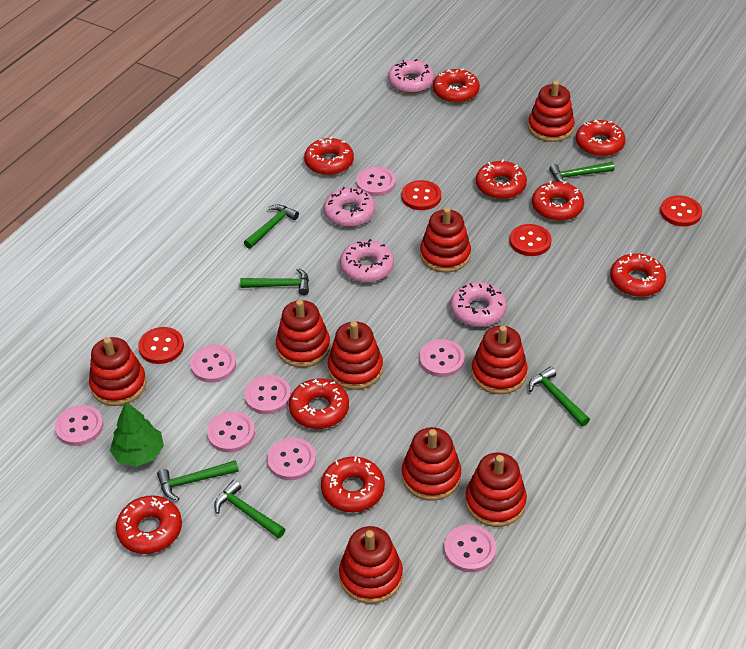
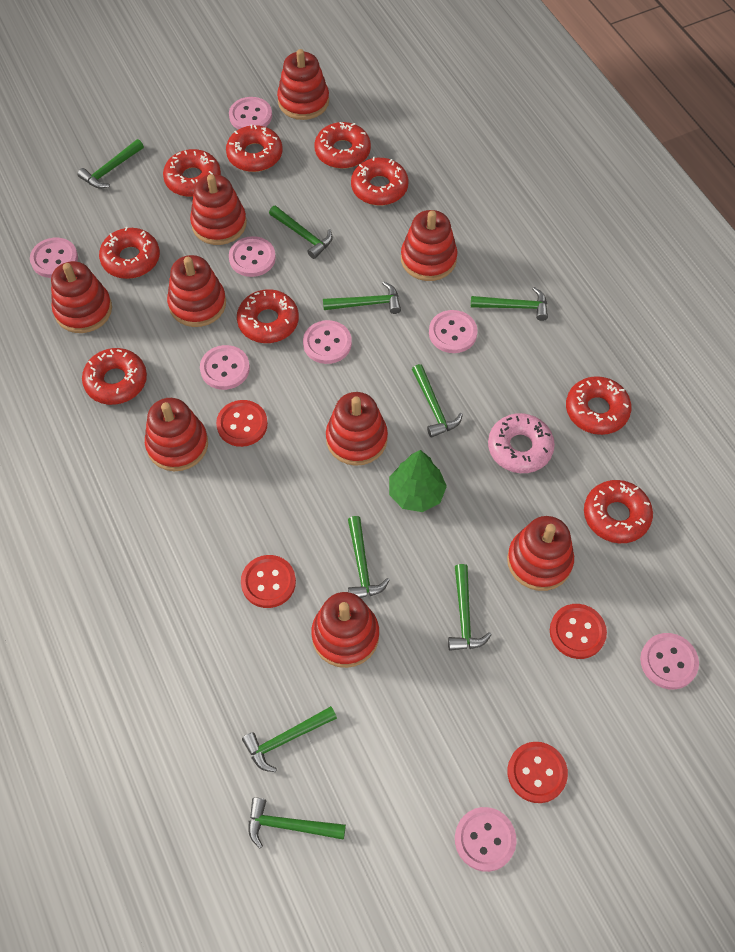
green hammer: [157,460,239,501] [214,480,285,539] [240,268,309,295] [244,205,299,249] [529,366,590,426] [549,162,615,184] = 6 -> [77,139,144,188] [242,706,337,772] [249,798,346,849] [269,206,333,259] [323,282,401,314] [348,516,390,598] [412,364,463,438] [448,564,492,651] [471,287,548,321] = 9
pink donut: [324,187,375,227] [340,239,394,283] [388,59,434,93] [450,282,507,327] = 4 -> [488,413,555,473] = 1

